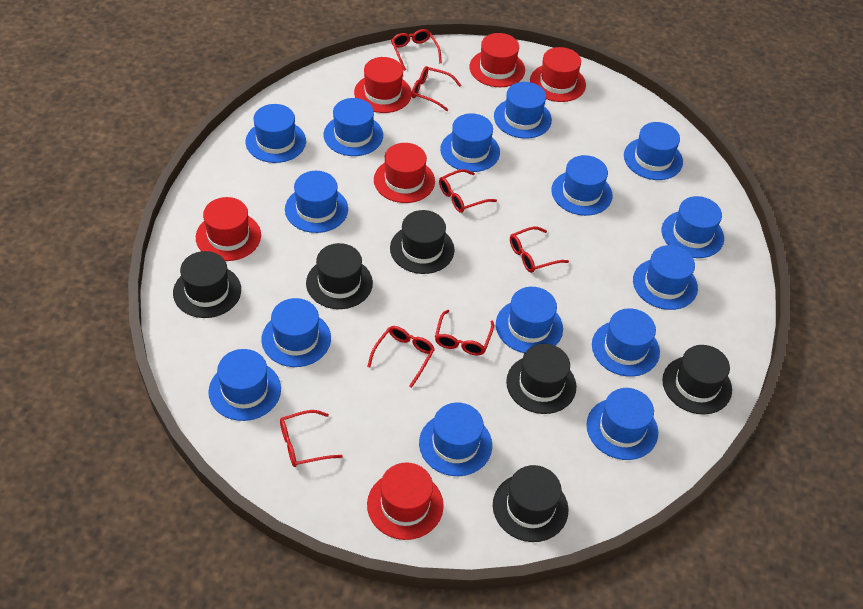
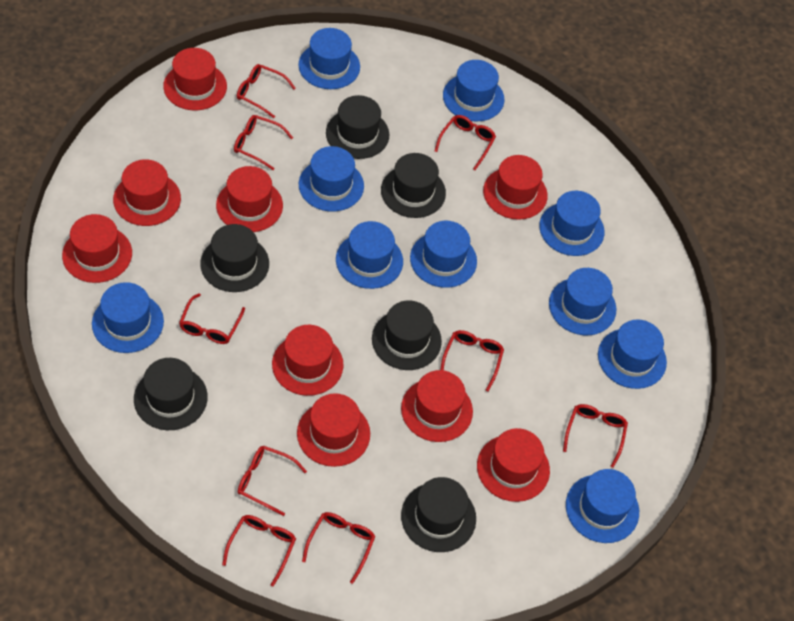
blue hat: [208,349,281,421] [245,104,306,163] [261,298,331,367] [285,171,348,233] [324,98,383,156] [419,402,492,476] [440,113,500,172] [494,82,552,139] [496,287,563,353] [551,155,612,216] [586,388,658,460] [592,308,660,377] [624,122,683,180] [633,245,698,310] [662,196,724,258] = 15 -> [92,282,164,353] [298,28,360,89] [299,146,364,212] [336,221,403,289] [410,221,477,288] [443,60,504,122] [539,191,604,256] [549,268,616,335] [566,469,639,543] [598,319,667,389] = 10
red glasses: [280,410,343,467] [367,326,435,388] [391,29,442,71] [412,66,462,111] [435,310,494,355] [439,169,497,213] [510,226,569,273] = 7 -> [179,293,245,344] [222,515,296,587] [234,115,293,170] [237,64,296,118] [238,445,307,516] [302,512,375,584] [435,115,496,170] [440,330,504,392] [563,404,628,468] = 9
red hat: [196,197,261,261] [354,57,412,113] [367,463,444,540] [374,143,435,203] [469,33,525,87] [530,47,586,102] = 6 -> [62,214,132,283] [113,159,181,226] [163,48,227,110] [216,166,283,232] [272,325,343,396] [297,393,370,467] [401,370,473,442] [477,428,550,502] [483,155,548,220] = 9

